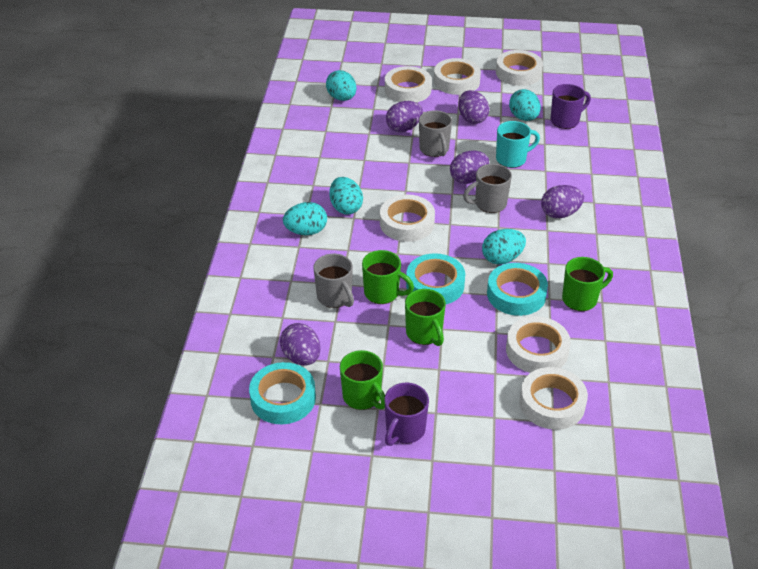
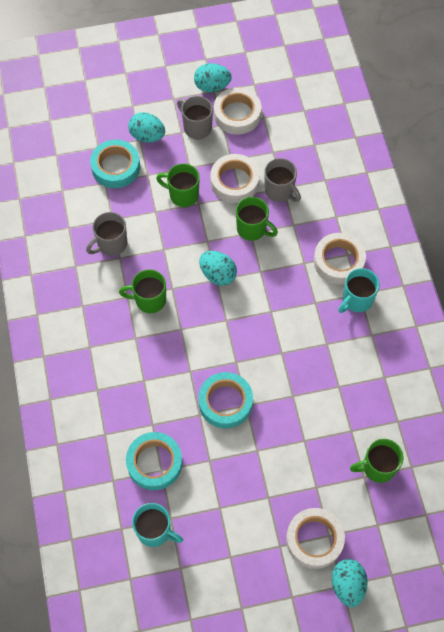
purple egg: [280,323,321,366] [386,101,423,132] [450,151,489,184] [458,90,489,124] [541,185,584,218] = 5 -> none = 0
purple mug: [384,383,429,446] [551,84,591,129] = 2 -> none = 0
turquoise egg: [283,202,327,235] [326,70,357,101] [329,177,363,215] [482,229,526,265] [509,89,541,121] = 5 -> [128,112,165,143] [194,63,232,92] [199,251,237,286] [332,559,368,607] = 4
turquoise mug: [496,121,540,168] = 1 -> [132,503,183,547] [338,268,380,313] = 2
white tape: [380,194,435,242] [385,66,432,102] [434,58,481,95] [496,50,543,86] [506,316,571,373] [519,367,588,430] = 6 -> [210,154,260,203] [214,87,261,134] [286,508,345,569] [314,233,366,284] = 4

